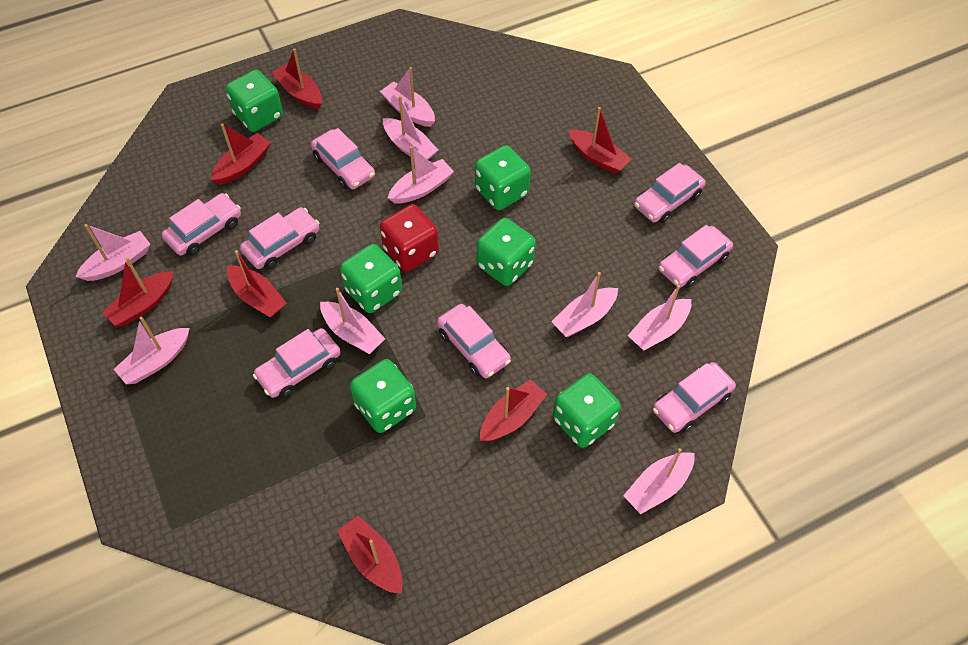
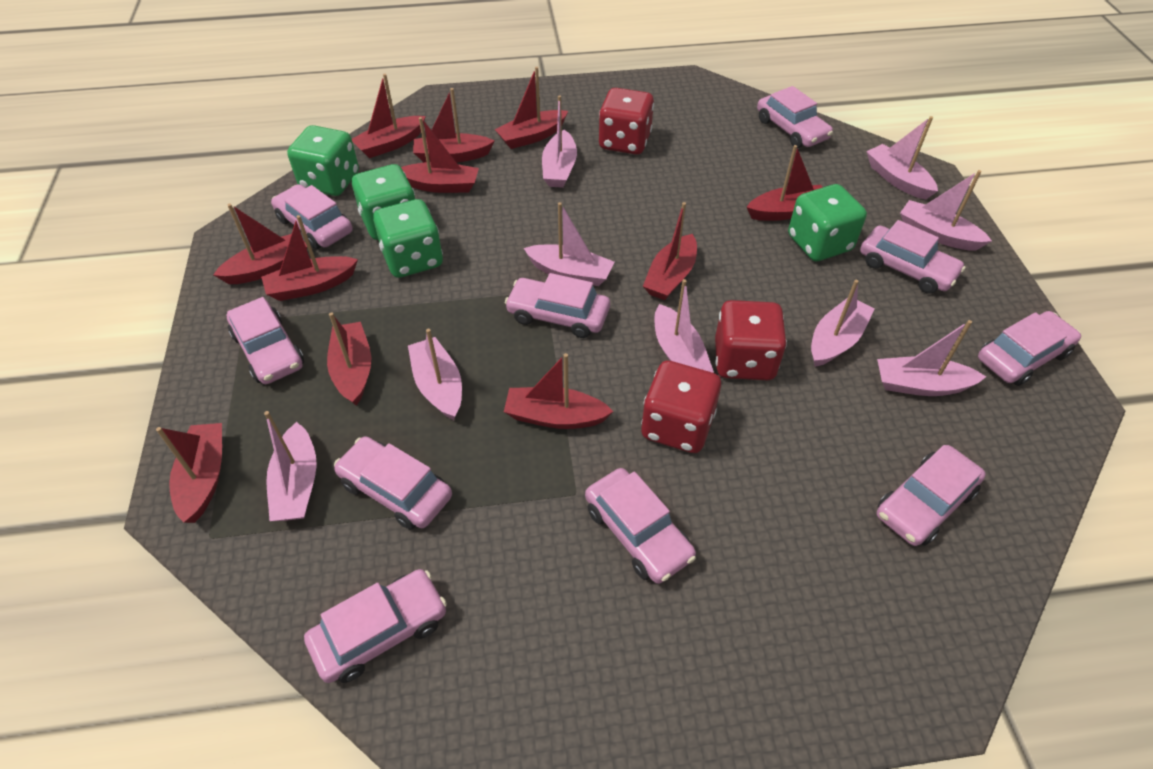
green dice: [225,70,283,132] [340,244,402,313] [350,359,416,433] [475,145,531,210] [477,218,536,286] [553,373,621,448] = 6 -> [287,125,359,196] [352,164,415,240] [373,199,443,278] [788,184,867,261] = 4
pink car: [162,193,241,256] [240,207,319,270] [253,328,341,398] [311,128,375,189] [437,304,511,378] [634,163,706,223] [652,362,736,433] [658,225,733,288] = 8 -> [227,297,304,384] [271,184,353,249] [304,569,447,683] [334,436,452,530] [505,273,610,338] [585,468,696,584] [757,86,833,148] [860,220,965,294] [877,445,986,546] [978,311,1081,386] = 10
red boat: [102,257,174,326] [211,123,271,185] [227,250,287,318] [272,48,322,109] [337,516,403,594] [480,379,547,442] [569,107,631,174] = 7 -> [156,423,222,523] [213,204,307,284] [261,215,358,301] [327,312,371,406] [352,74,426,158] [401,117,479,193] [413,88,494,163] [495,67,568,149] [504,353,614,429] [643,202,697,300] [747,145,823,221] = 11
red dice: [380,204,439,272] = 1 -> [599,88,654,155] [641,360,721,453] [715,300,787,380] = 3

